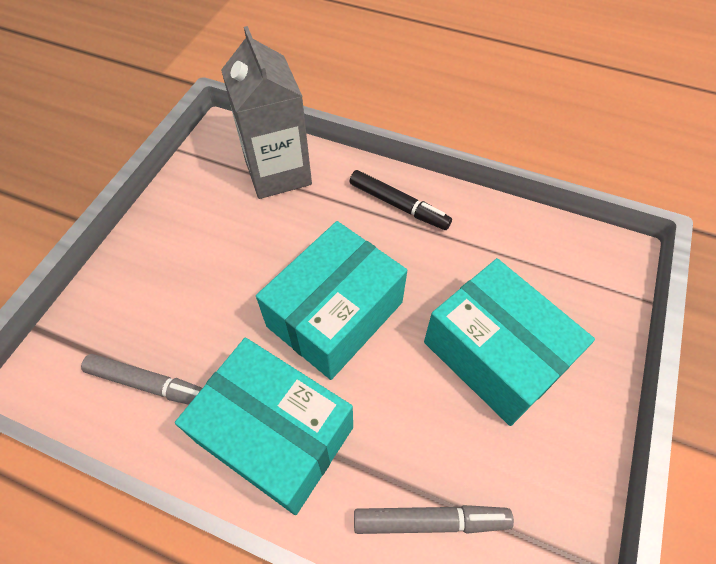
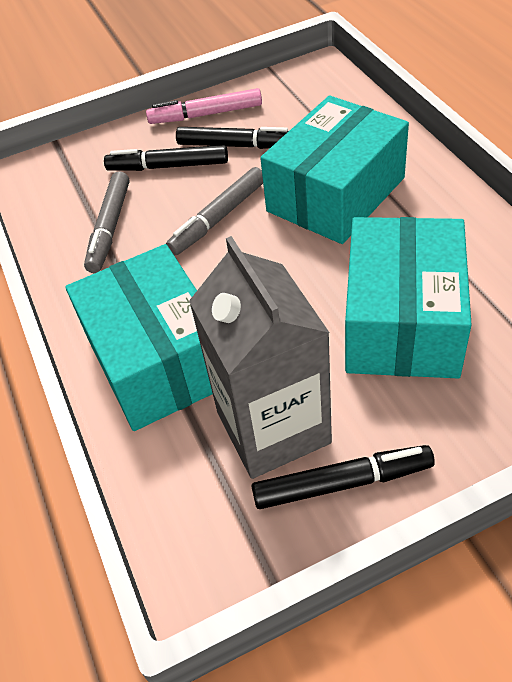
black marker: [350,170,452,230] = 1 -> [104,145,228,171] [176,127,289,149] [252,445,435,509] = 3
pink marker: none = 0 -> [146,88,262,124] = 1

